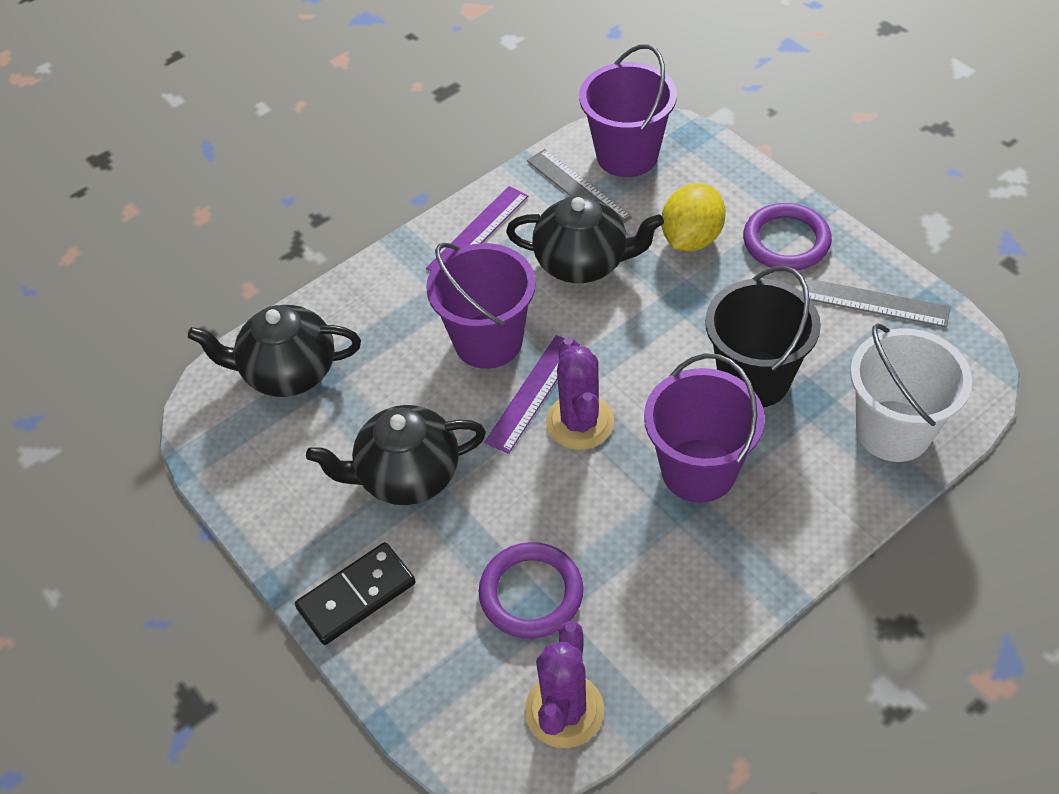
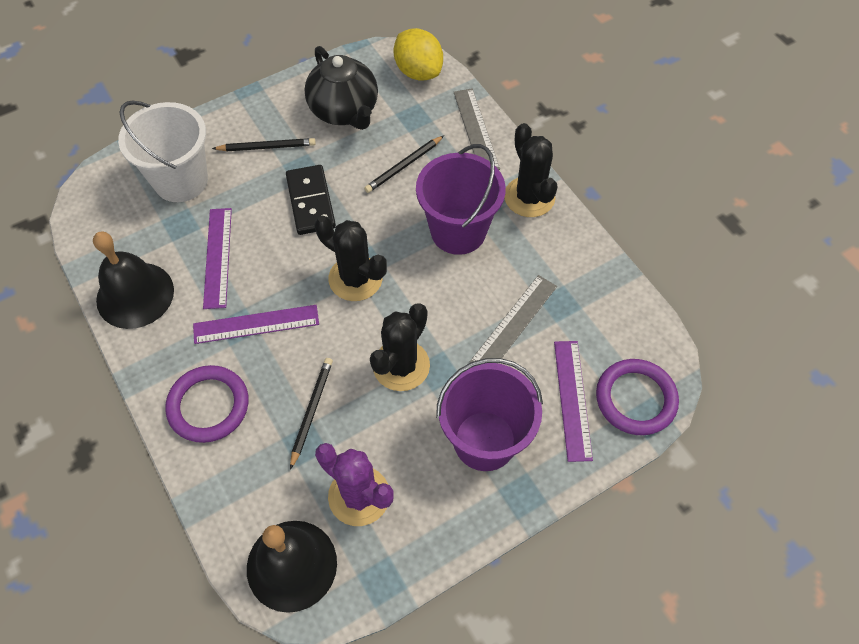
black bell: none = 0 -> [93,232,174,329] [247,521,337,613] = 2
black bucket: [705,266,821,407] = 1 -> none = 0
black cactus: none = 0 -> [315,216,387,301] [370,304,430,391] [504,123,558,217] = 3
black pencil: none = 0 -> [212,138,316,151] [290,358,333,470] [364,135,444,193] = 3
black teapot: [188,305,361,397] [306,405,486,505] [506,195,664,283] = 3 -> [304,46,378,130] = 1
purple bucket: [426,243,536,369] [579,44,677,177] [644,353,765,503] = 3 -> [416,144,506,255] [436,358,543,471] = 2
purple cactus: [525,621,604,748] [546,337,614,450] = 2 -> [315,443,394,526] = 1
purple ruler: [426,186,528,271] [484,335,580,454] = 2 -> [193,305,319,344] [203,208,232,309] [554,341,593,462] = 3

